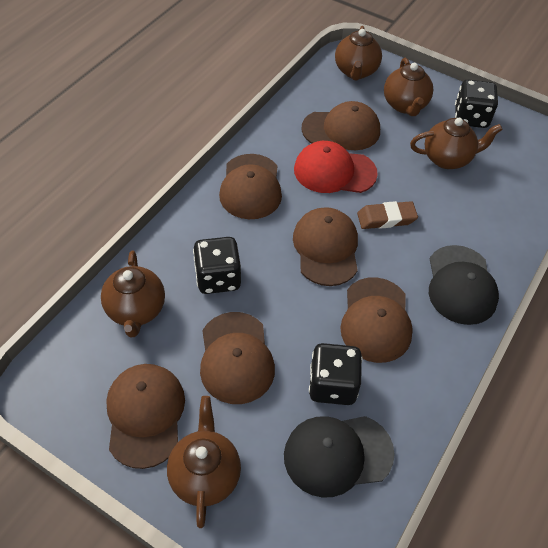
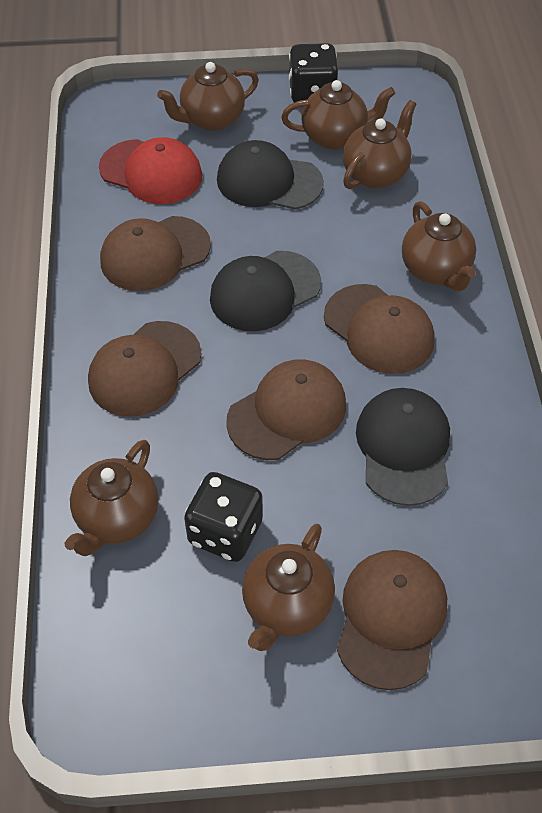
black cap: [284,416,395,498] [429,245,499,325] = 2 -> [210,251,321,331] [217,140,324,210] [356,388,450,506] = 3
black dice: [193,237,241,294] [309,343,363,405] [455,80,498,128] = 3 -> [184,472,263,562] [289,43,338,103] = 2
brown cap: [106,364,185,469] [200,312,275,404] [219,154,282,219] [293,207,358,286] [302,101,380,150] [340,277,413,363] = 6 -> [88,321,201,417] [100,216,211,291] [226,360,346,460] [324,284,435,374] [337,550,447,690] = 5
brown eraser: [357,201,418,229] = 1 -> none = 0
brown teapot: [101,251,165,338] [167,396,241,528] [335,26,382,81] [384,58,433,116] [410,118,503,169] = 5 -> [65,440,159,556] [157,62,259,131] [242,524,335,651] [281,80,395,149] [343,100,416,189] [402,201,476,291] = 6

